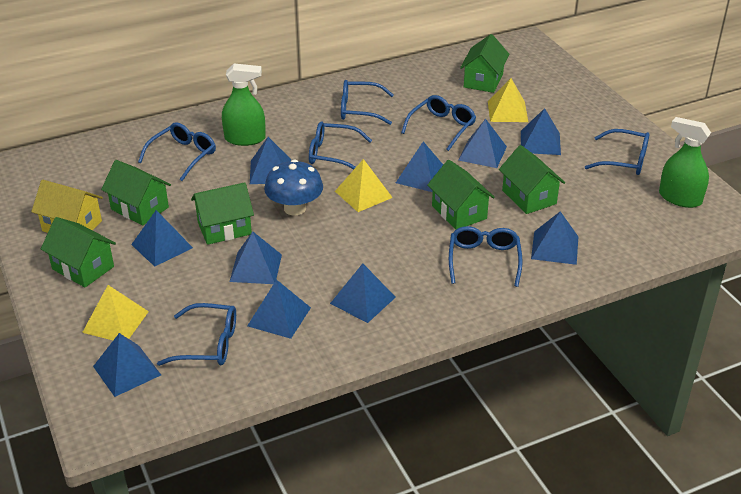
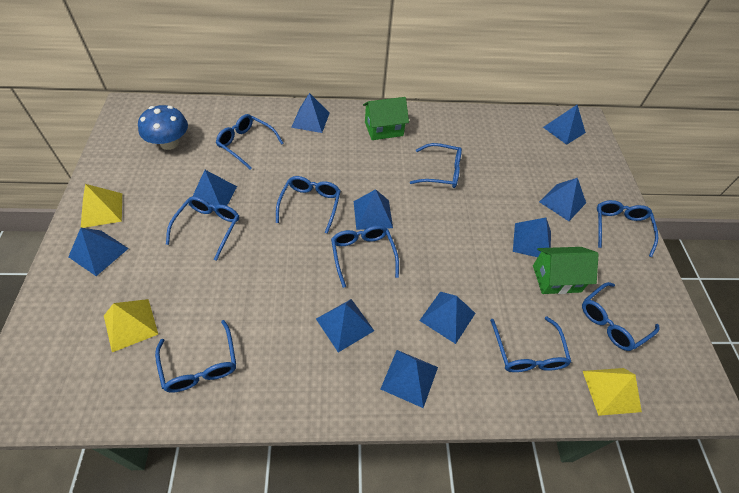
blue glasses: [138,122,216,181] [157,303,236,366] [309,121,372,170] [341,80,394,125] [401,95,476,151] [449,226,523,287] [585,129,649,175] = 7 -> [155,320,236,393] [166,197,239,261] [216,114,283,170] [276,176,341,234] [331,225,399,288] [410,143,462,188] [490,316,571,372] [582,282,660,351] [597,200,658,257] = 9
green house: [41,217,116,287] [101,160,171,226] [191,182,254,245] [427,160,495,230] [460,34,510,93] [499,145,565,214] = 6 -> [363,97,409,140] [533,247,599,294] = 2
green spray bottle: [222,64,266,146] [659,117,711,208] = 2 -> none = 0
yellow house: [31,180,103,233] = 1 -> none = 0

